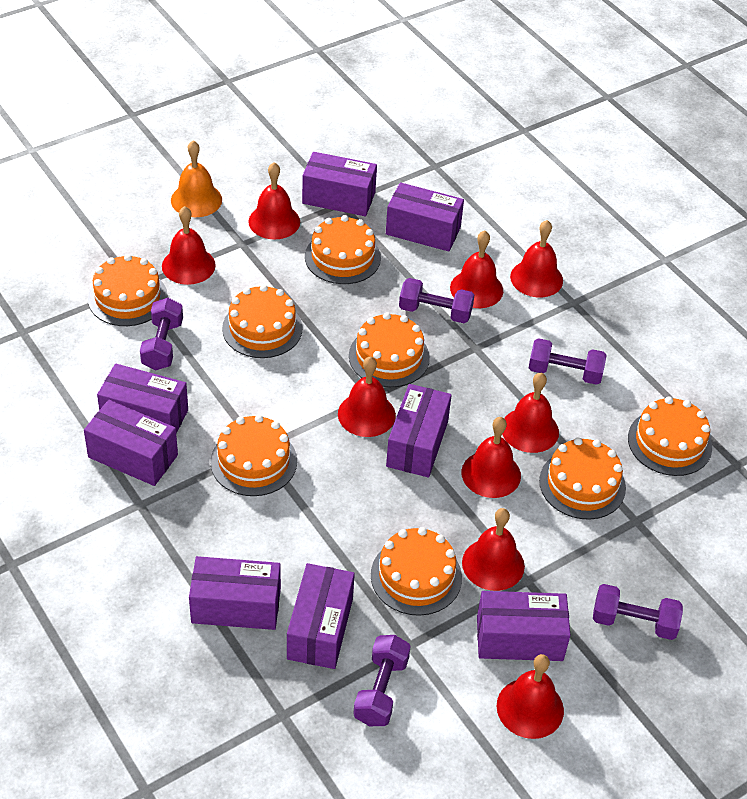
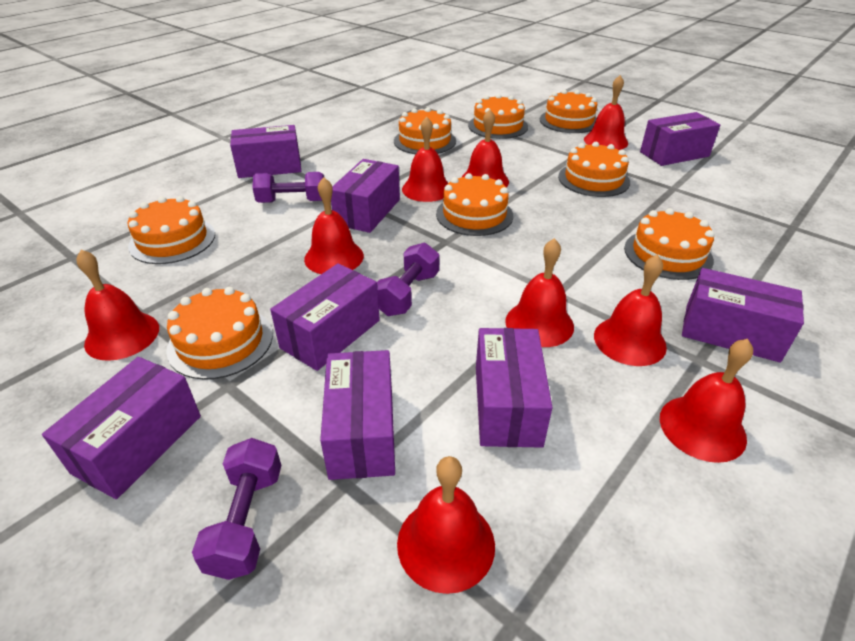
orange bell: [171,141,222,217] = 1 -> none = 0
purple dumbbell: [140,298,183,370] [353,635,411,726] [399,278,474,323] [529,338,606,385] [593,584,683,640] = 5 -> [192,438,282,580] [252,172,325,203] [377,243,440,316] = 3

